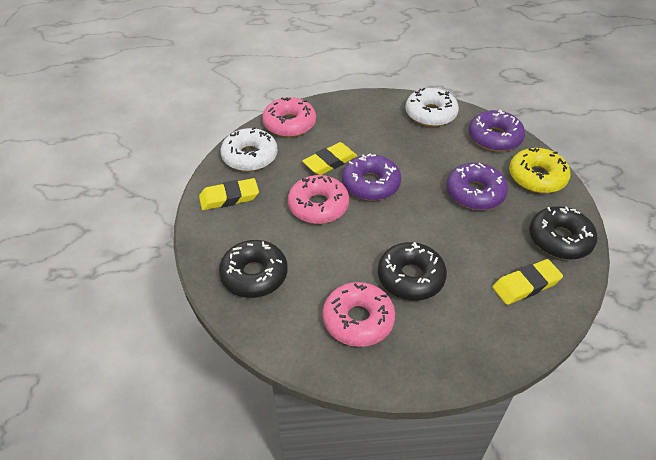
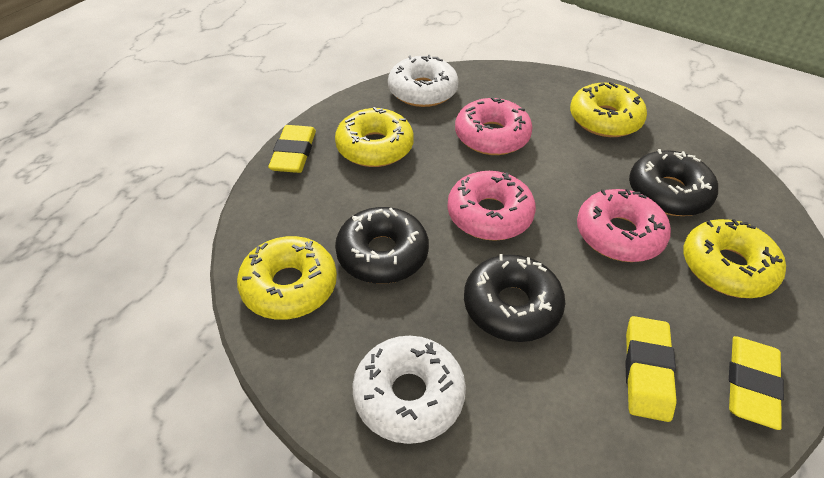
purple donut: [342,153,401,201] [446,163,508,210] [469,110,525,152] = 3 -> none = 0
yellow donut: [509,148,571,193] = 1 -> [237,236,337,320] [335,107,414,167] [570,82,647,137] [683,219,786,298] = 4

